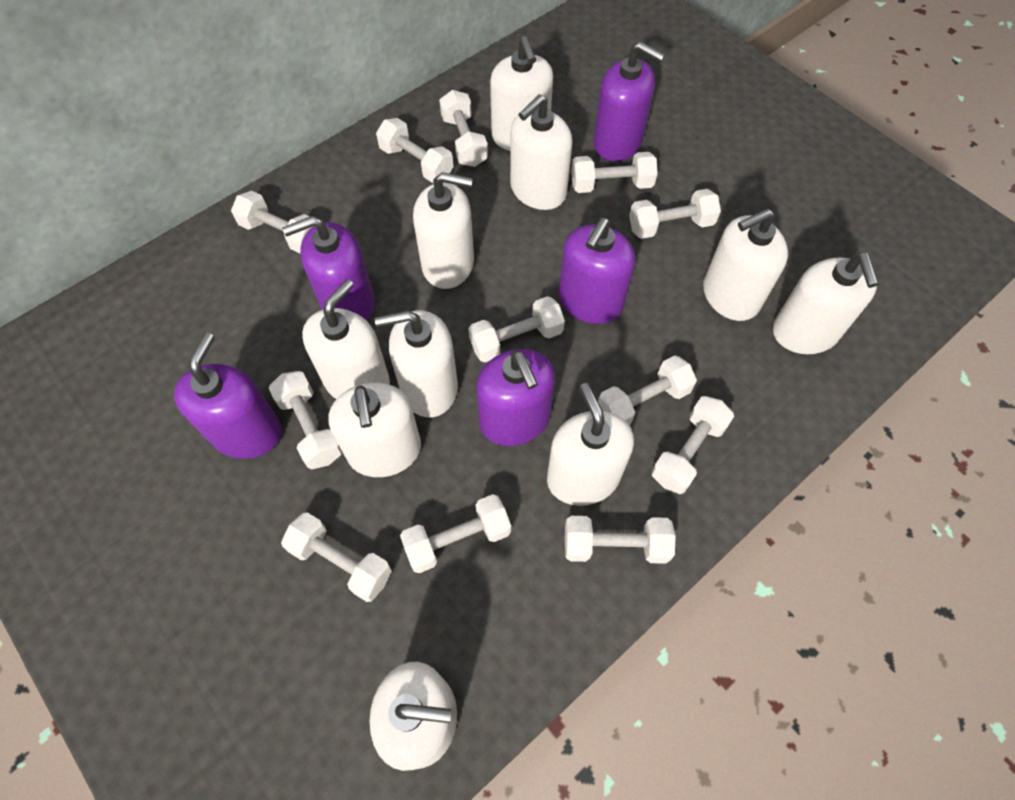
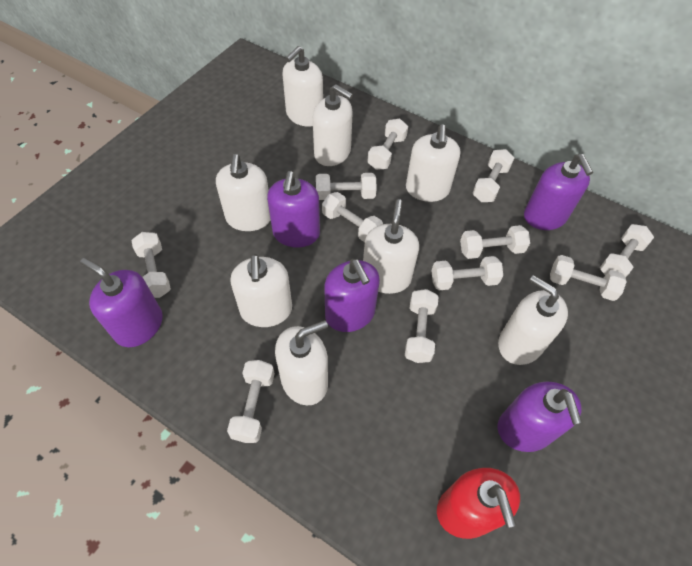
red soap dispenser: none = 0 -> [437,468,520,539] = 1
white dumbbell: [231,191,314,253] [269,371,342,469] [281,513,392,602] [376,118,454,183] [400,494,511,573] [439,90,488,167] [468,296,565,362] [565,516,676,564] [571,152,658,193] [598,355,697,425] [629,189,721,239] [651,396,734,494] = 12 -> [131,232,171,298] [227,360,275,443] [316,173,377,200] [322,192,383,242] [367,119,408,170] [405,289,439,363] [432,256,503,290] [460,225,530,259] [473,149,514,202] [550,255,627,301] [600,224,654,278] = 11
white soap dispenser: [302,279,390,399] [328,383,421,477] [370,662,457,771] [375,310,458,418] [413,172,474,289] [490,36,553,151] [510,94,572,210] [547,383,634,506] [703,209,788,321] [773,252,879,354] = 10 -> [216,154,271,231] [230,254,292,327] [275,320,328,405] [283,46,323,126] [313,84,353,166] [363,199,419,294] [406,124,460,202] [498,275,568,365] = 8

